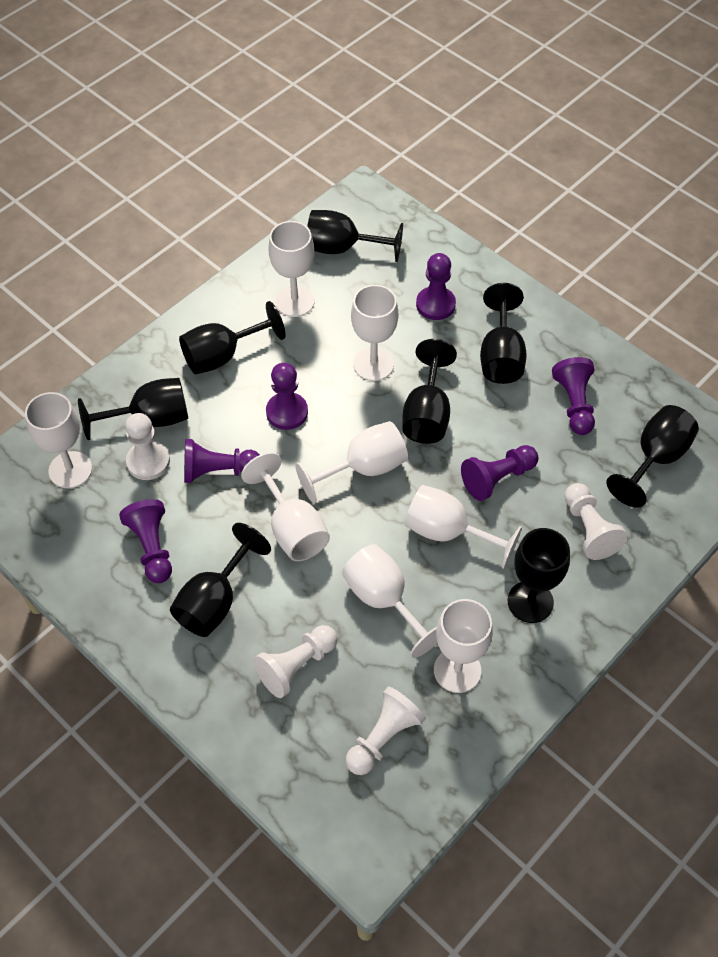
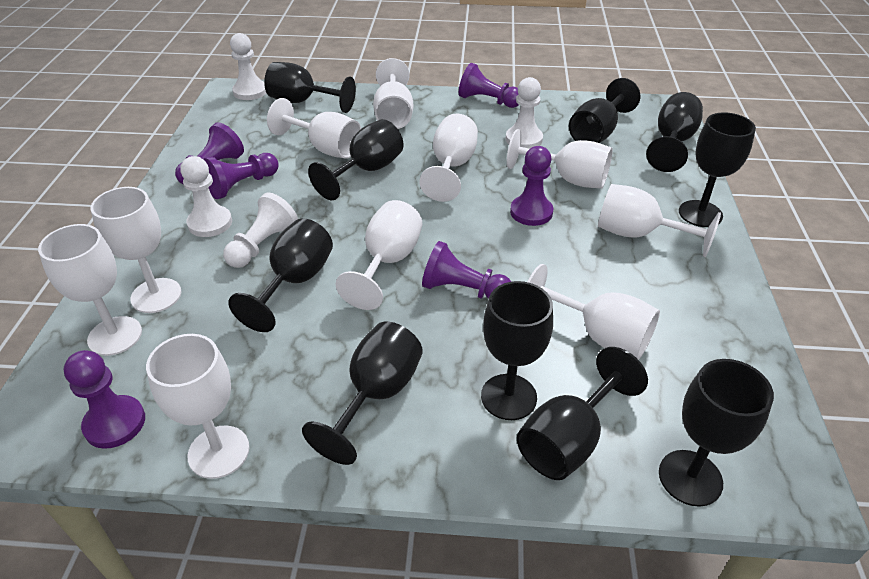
black goblet: [78,378,188,440] [170,523,271,637] [179,301,286,375] [307,210,403,262] [402,339,457,444] [480,283,526,384] [508,528,570,623] [606,405,699,508] = 8 -> [228,218,333,332] [264,62,356,113] [302,322,423,465] [308,119,404,200] [481,281,553,420] [517,347,648,480] [569,78,640,143] [646,92,703,172] [659,359,774,507] [679,113,756,227] = 10
white goblet: [25,392,92,488] [241,452,330,561] [269,221,314,317] [295,421,408,503] [342,544,437,658] [351,285,398,381] [405,485,522,569] [434,599,493,693] = 8 -> [38,224,142,356] [91,187,181,313] [146,334,250,479] [267,98,361,159] [336,200,422,310] [373,58,413,129] [419,114,478,202] [507,129,613,189] [528,264,660,360] [598,184,721,257] = 10

